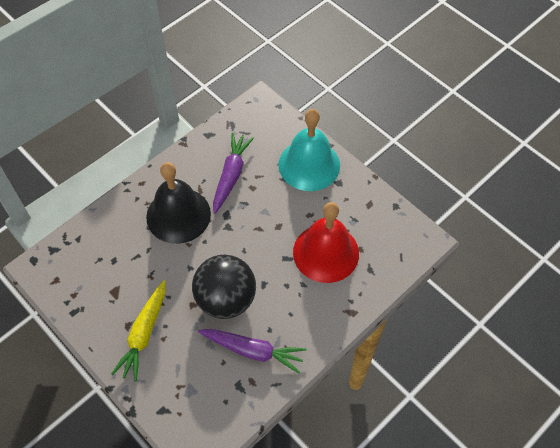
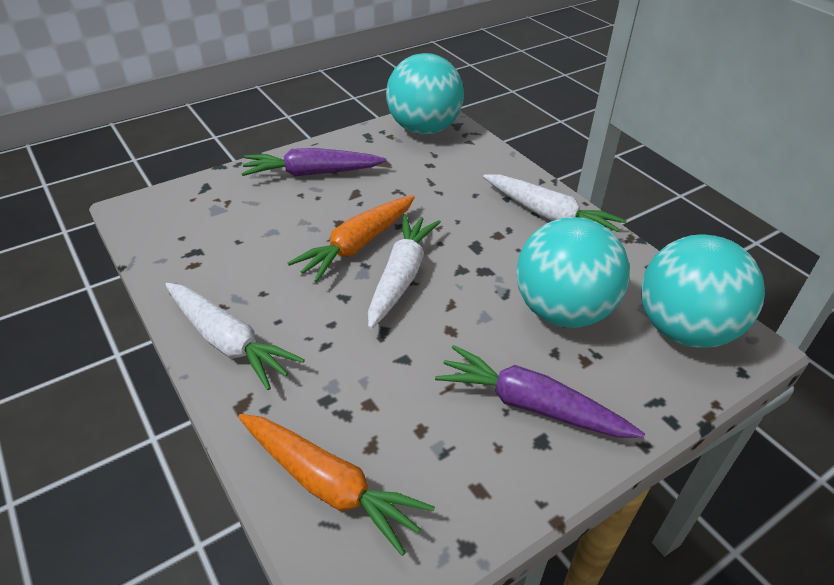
black ball: [192,255,256,319] = 1 -> none = 0
black bell: [146,162,211,244] = 1 -> none = 0
orange carrot: none = 0 -> [238,414,435,556] [288,195,415,282] = 2
red bell: [293,202,359,283] = 1 -> none = 0
turquoise ball: none = 0 -> [386,53,464,135] [516,217,630,328] [641,235,765,348] = 3
turquoise bell: [278,109,340,191] = 1 -> none = 0
white carrot: none = 0 -> [165,283,305,390] [368,214,441,329] [483,174,626,232] = 3
yellow carrot: [111,280,166,382] = 1 -> none = 0

